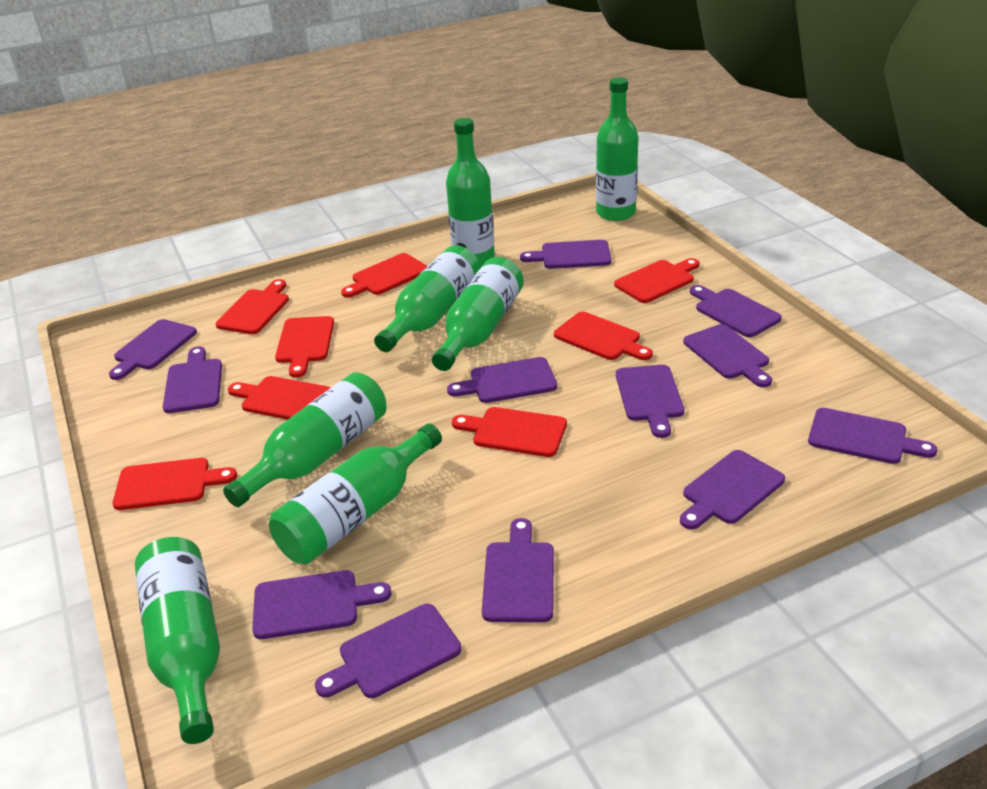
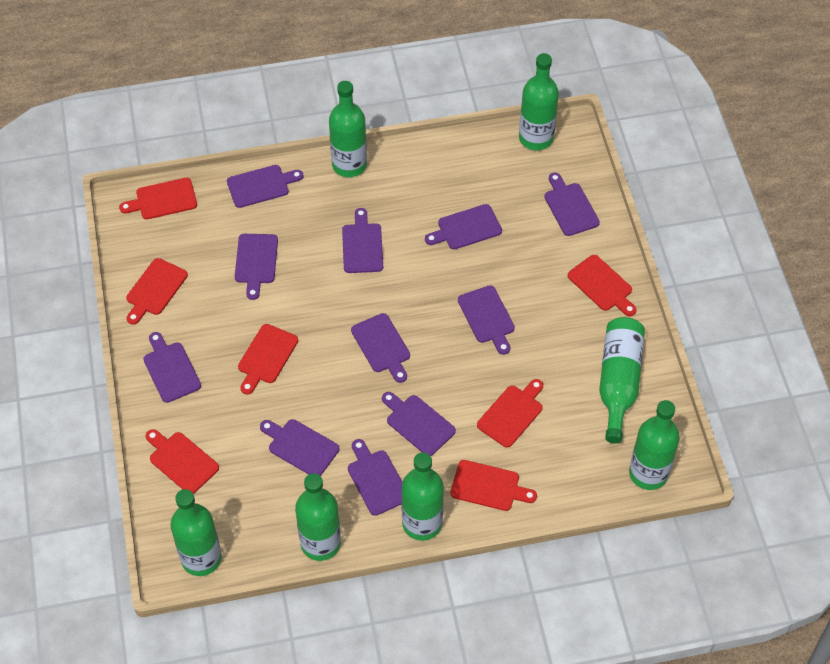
purple cutting board: [109,319,197,380] [163,347,222,413] [252,570,392,639] [315,604,462,698] [447,357,557,403] [482,518,554,622] [520,240,612,269] [616,365,684,438] [680,450,785,529] [683,324,772,387] [690,285,782,337] [808,408,938,464] = 12 -> [143,332,201,403] [227,165,304,208] [235,234,278,300] [260,419,339,476] [342,208,383,273] [348,439,402,516] [351,313,410,383] [382,392,456,456] [425,204,502,249] [458,285,515,355] [544,173,600,236] = 11
red cutting board: [112,458,237,510] [216,279,289,334] [228,376,331,420] [275,316,334,378] [341,253,427,298] [452,407,567,457] [554,312,653,360] [614,258,700,303] = 8 -> [119,178,197,219] [126,258,188,325] [145,429,219,494] [238,324,298,395] [450,460,537,511] [477,379,543,448] [568,255,637,316] = 7

